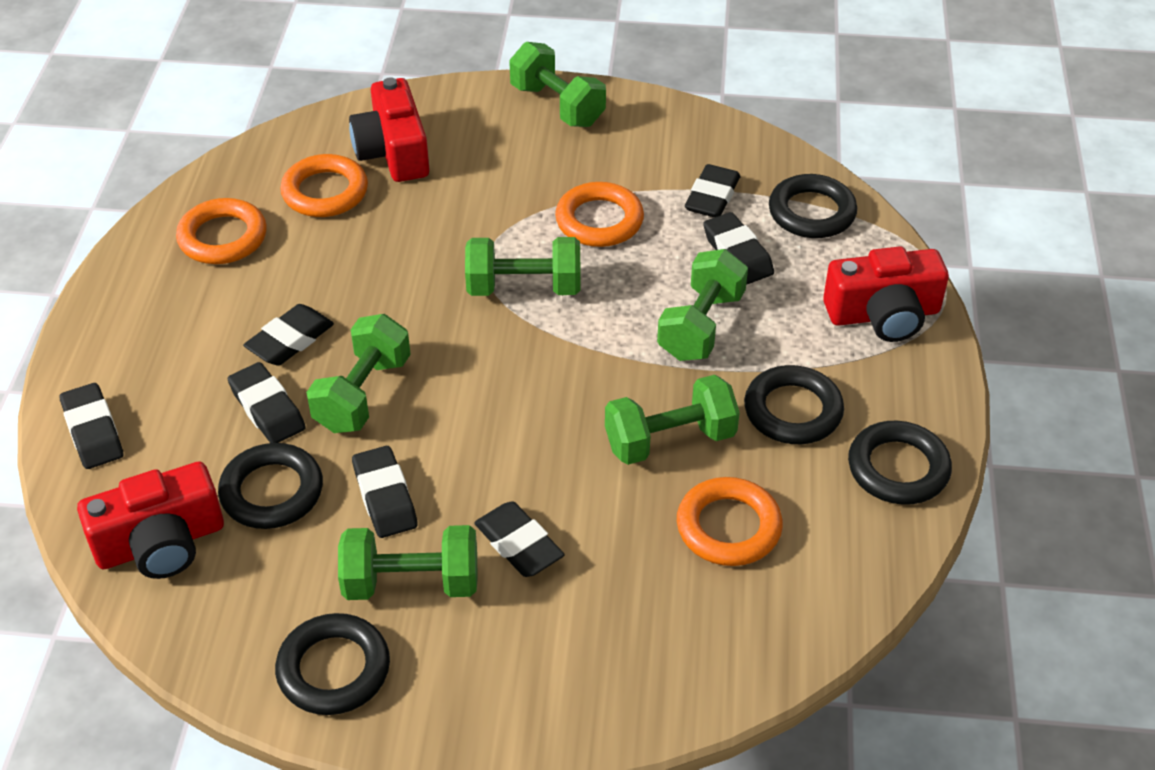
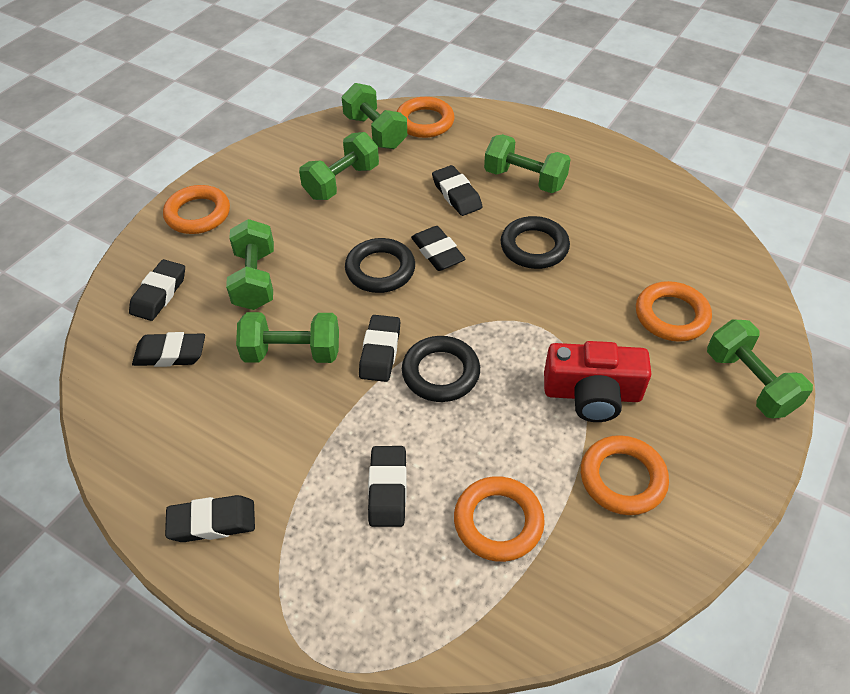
black ring: [218,443,323,529] [275,613,390,715] [744,365,844,444] [769,174,857,238] [848,421,952,505] = 5 -> [345,238,415,293] [402,336,480,402] [500,216,570,269] = 3
orange ring: [176,198,267,264] [280,154,368,217] [555,182,644,247] [677,477,783,566] = 4 -> [163,185,230,234] [397,97,455,138] [454,476,545,562] [581,435,669,515] [636,281,712,342] = 5
red camera: [77,461,224,579] [349,77,430,182] [823,246,949,342] = 3 -> [544,341,651,422] = 1

